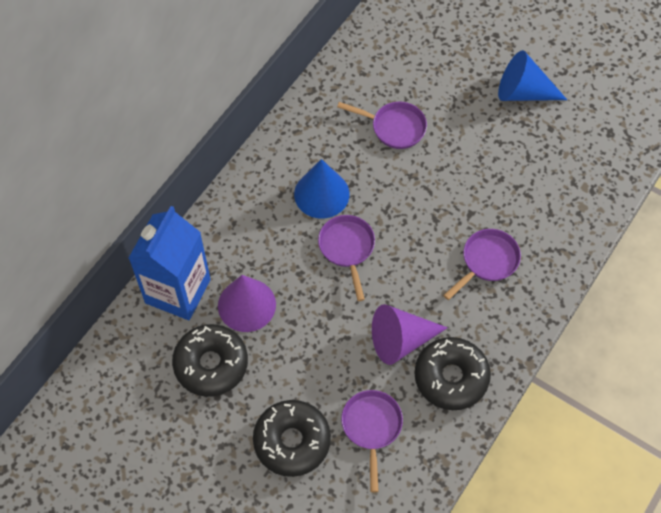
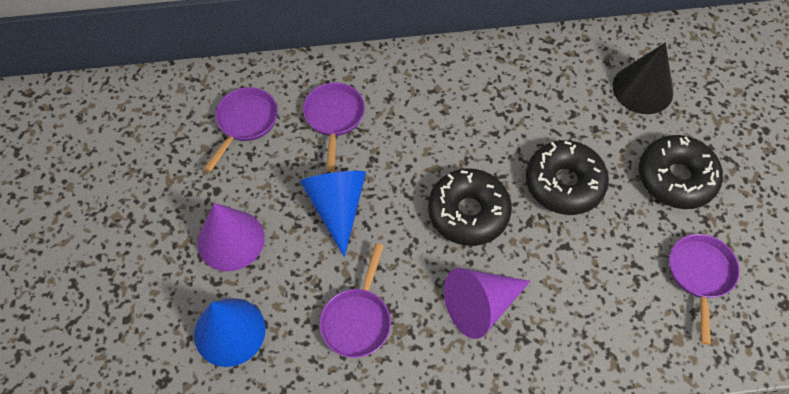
black cone: none = 0 -> [613,42,673,114] = 1
blue carton: [128,206,211,320] = 1 -> none = 0

